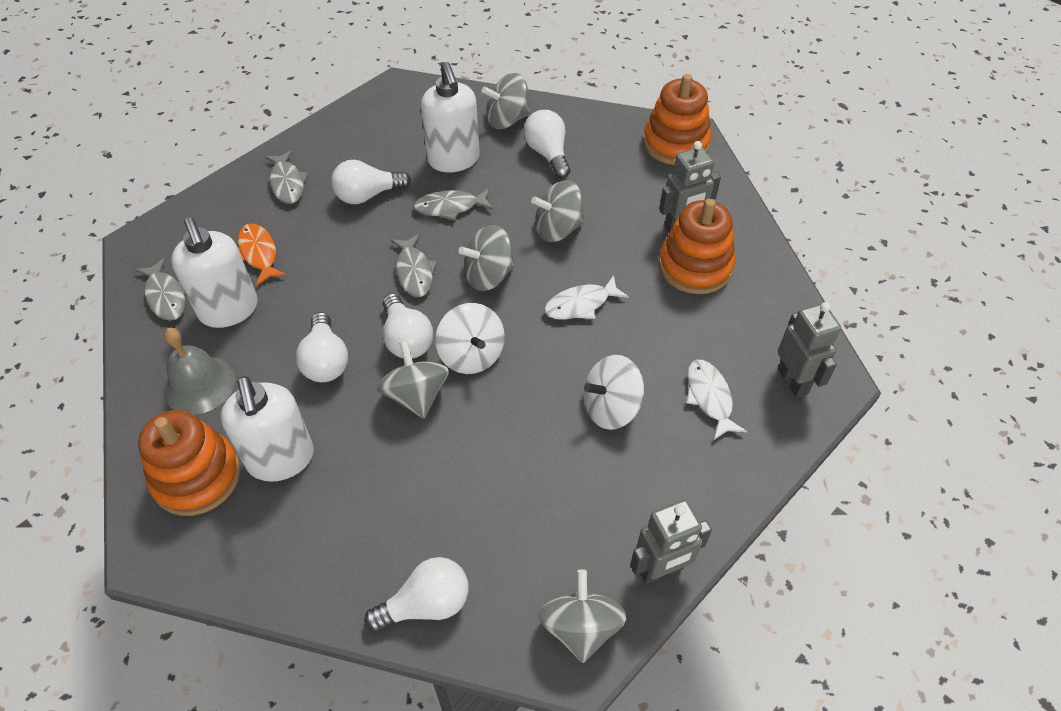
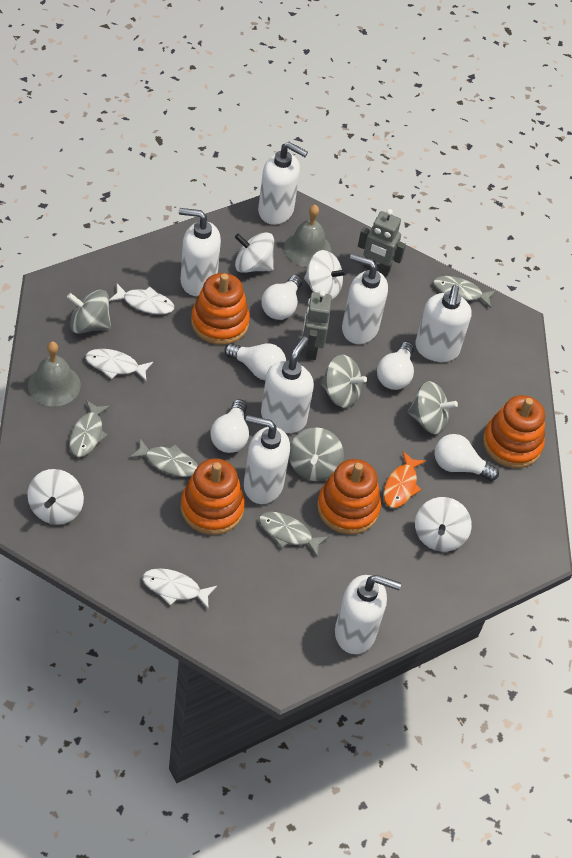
grey bell: [164,328,235,415] = 1 -> [28,342,81,406] [284,205,331,267] = 2
grey robot: [630,499,712,584] [659,141,721,233] [778,302,841,398] = 3 -> [303,290,332,360] [358,209,406,277] = 2
grey spinning top: [377,341,449,419] [458,225,515,291] [482,73,531,129] [531,180,584,242] [538,569,627,663] = 5 -> [67,290,111,334] [289,427,344,481] [321,355,367,408] [408,381,458,434] = 4
orange stacking toy: [138,410,240,516] [643,74,711,165] [659,198,735,294] = 3 -> [181,458,245,535] [191,273,250,345] [317,459,381,534] [483,395,545,468] = 4
white fish: [544,275,629,320] [687,360,747,440] = 2 -> [85,349,153,381] [109,284,174,314] [142,568,217,609] = 3
white soap dispenser: [171,217,258,328] [221,376,314,482] [421,62,480,173] = 3 -> [179,208,221,296] [244,415,290,504] [258,142,308,225] [261,336,314,433] [335,575,401,654] [342,254,388,344] [415,285,472,362] = 7
white spinning top: [435,303,505,374] [584,355,644,430] = 2 -> [27,469,84,525] [235,232,274,273] [304,250,347,299] [415,497,472,552] = 4

